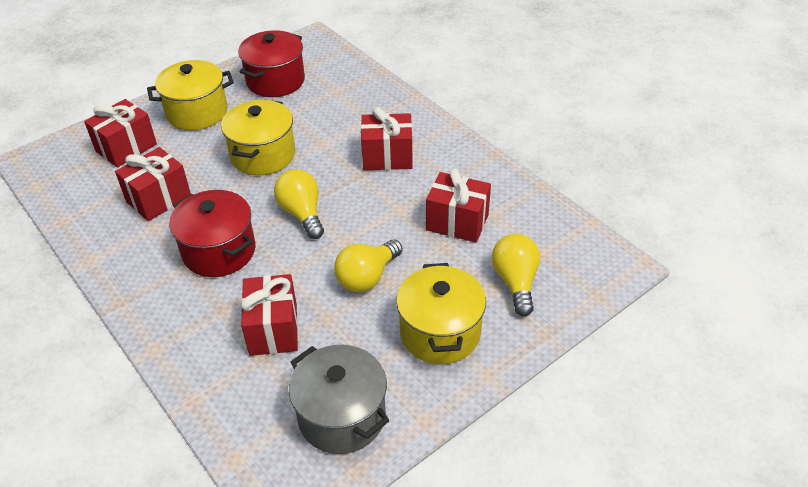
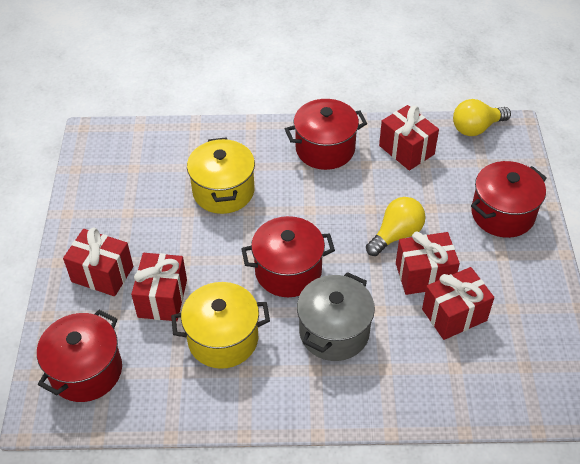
red pot: [169,190,255,277] [238,30,305,97] = 2 -> [37,310,122,402] [241,216,335,297] [285,99,367,170] [471,161,547,238] = 4
yellow light bulb: [274,169,324,239] [334,240,403,292] [492,234,540,316] = 3 -> [366,197,426,256] [453,99,511,136] = 2
yellow pot: [147,60,234,130] [221,100,295,175] [396,263,486,364] = 3 -> [171,282,270,369] [187,137,255,214] = 2

